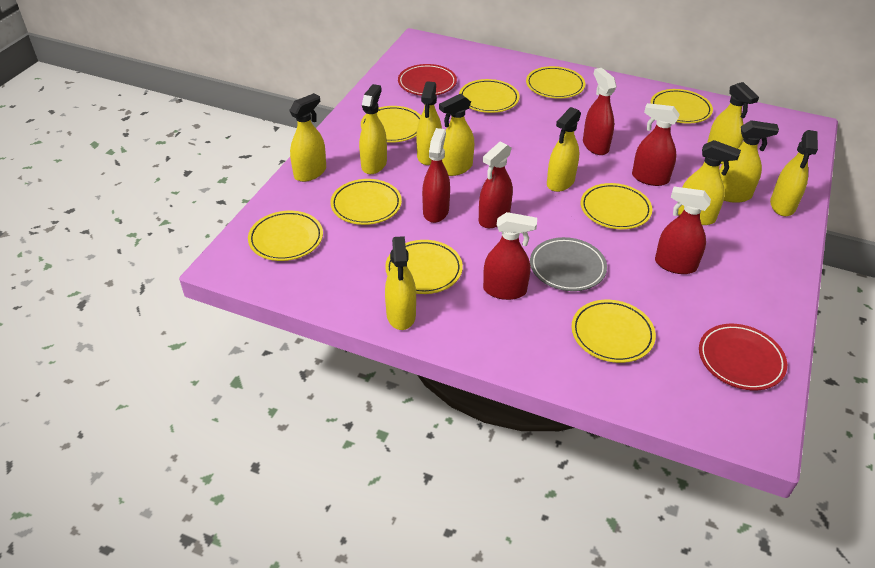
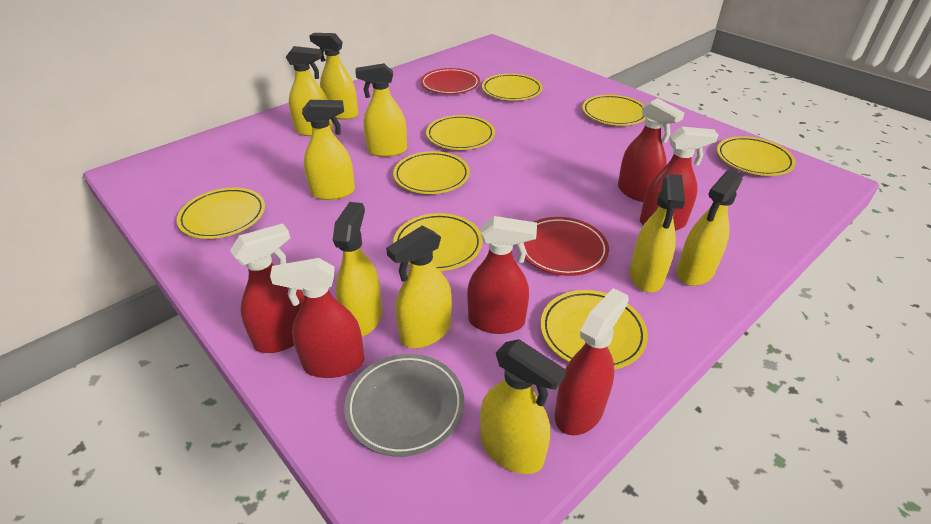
yellow plate: [248,211,323,261] [330,179,402,225] [361,106,421,143] [385,240,463,294] [459,79,520,113] [526,66,585,99] [571,300,656,363] [581,183,652,229] [650,89,713,124] = 9 -> [177,187,265,239] [393,151,470,194] [393,213,483,271] [426,115,495,150] [482,73,543,101] [541,290,648,370] [582,95,646,126] [717,136,796,176] = 8
yellow spray bottle: [289,93,326,182] [359,84,387,174] [385,236,416,330] [416,81,442,165] [439,94,474,176] [547,107,581,192] [678,140,741,225] [707,82,759,164] [719,120,779,203] [770,130,818,216] = 10 -> [286,46,333,136] [302,100,355,200] [309,33,358,120] [333,202,382,337] [355,63,407,157] [386,226,452,348] [480,339,566,474] [630,174,685,292] [676,170,742,286] = 9

